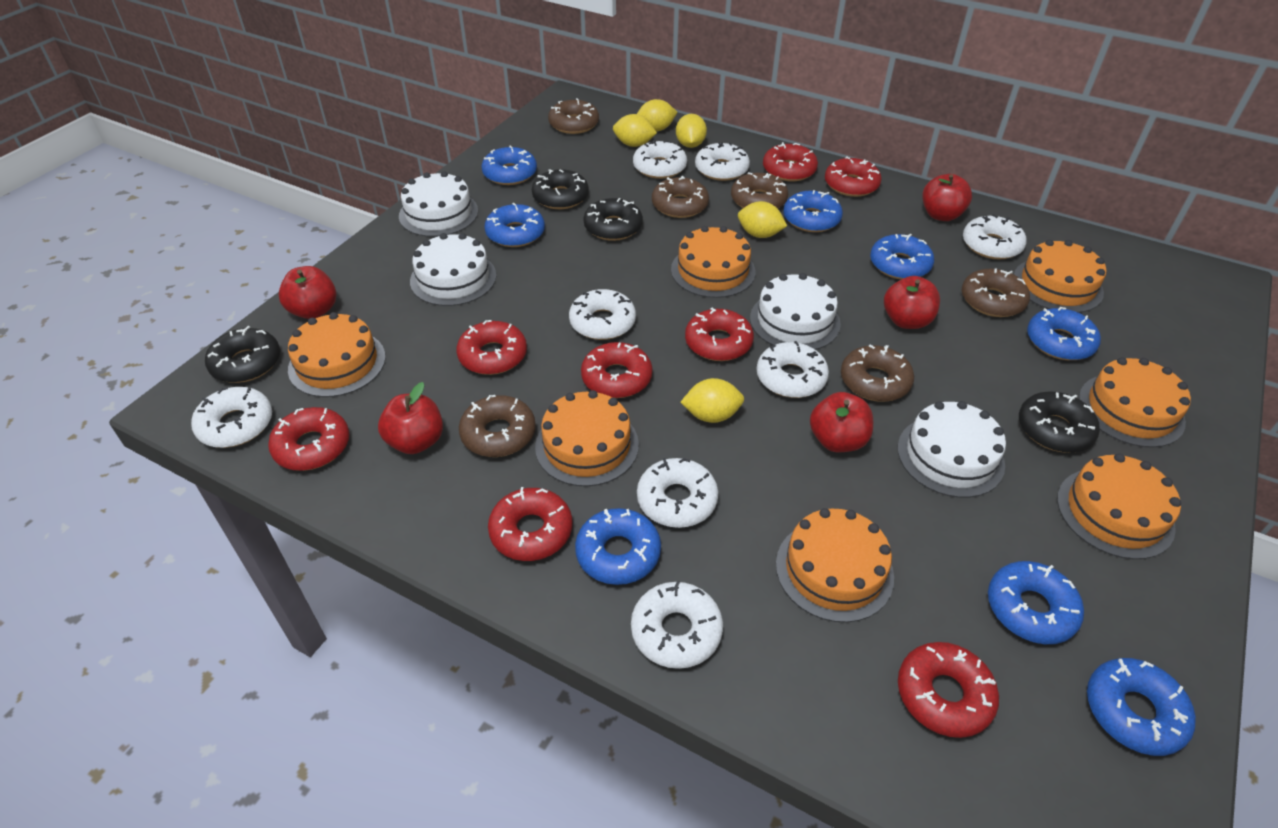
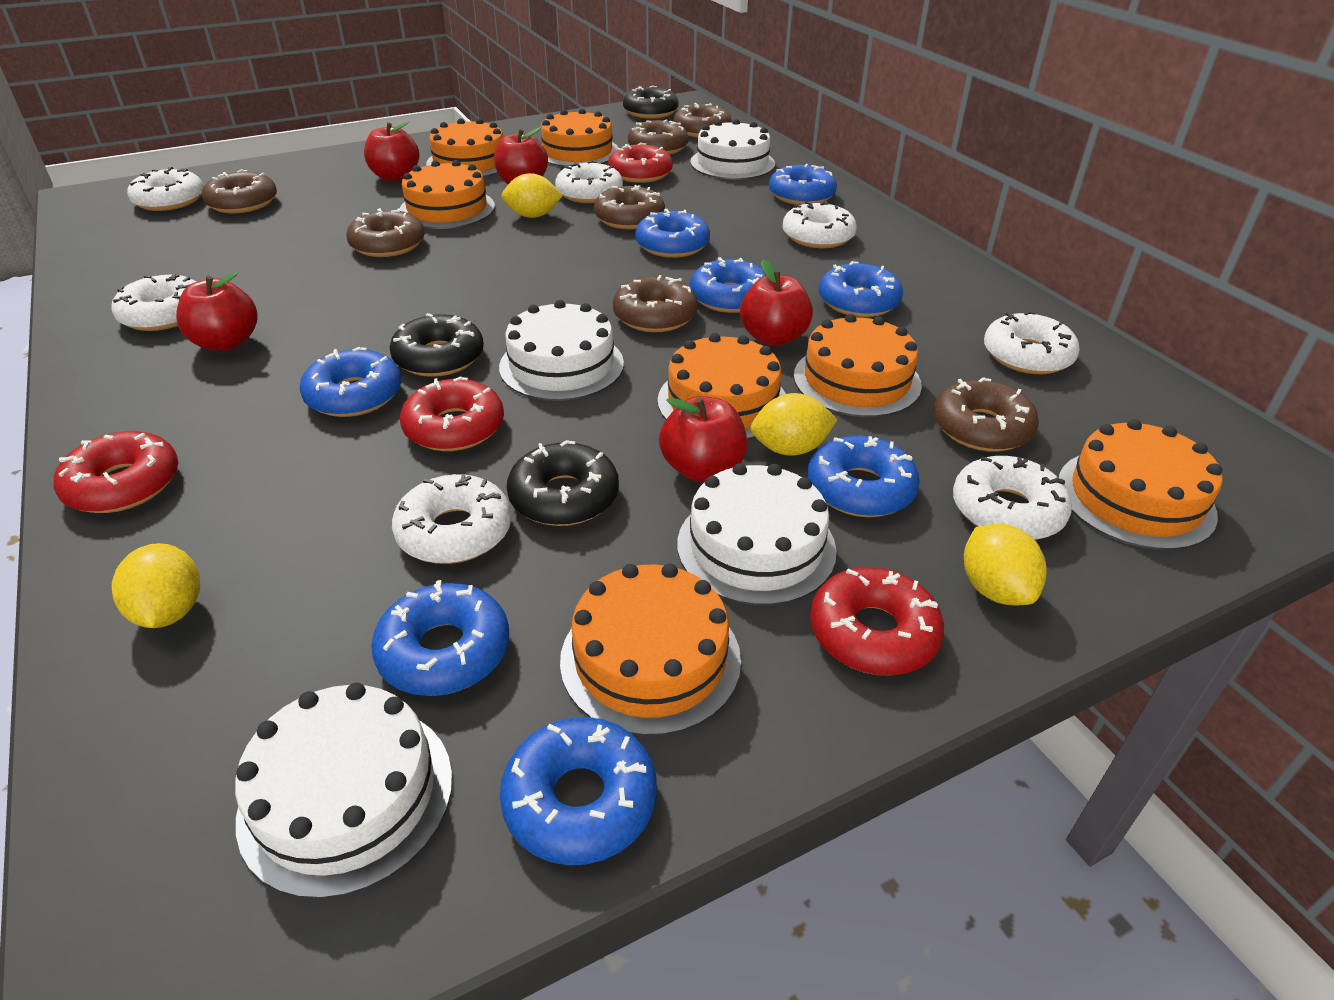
black donut: [205,326,280,383] [532,169,589,209] [583,198,643,241] [1019,392,1100,453] = 4 -> [389,313,484,377] [507,440,619,526] [623,86,679,119] = 3
brown donut: [459,395,536,457] [548,98,599,134] [652,176,709,218] [731,172,788,209] [841,345,914,402] [962,268,1030,317] = 6 -> [202,169,277,213] [346,208,425,257] [594,185,665,229] [613,275,698,332] [628,120,689,155] [674,103,732,137] [933,377,1039,452] = 7
red donut: [268,407,349,471] [456,320,527,375] [488,487,572,561] [581,342,653,398] [685,308,754,361] [763,142,818,181] [825,156,882,197] [898,642,999,738] = 8 -> [54,431,178,513] [400,376,504,451] [608,143,673,183] [810,567,944,675] = 4
white donut: [191,387,272,448] [569,289,636,340] [631,580,723,669] [633,140,687,179] [637,458,718,528] [695,142,750,181] [757,341,829,398] [963,214,1027,259] = 8 -> [111,274,196,331] [127,167,204,211] [392,474,512,564] [555,161,623,203] [783,201,857,248] [953,456,1072,540] [984,311,1080,374] = 7
yellow lemon: [613,114,657,147] [637,99,678,131] [676,114,707,148] [680,378,744,423] [738,201,787,238] = 5 -> [112,543,200,628] [501,173,563,218] [751,393,837,456] [964,524,1047,605] = 4

